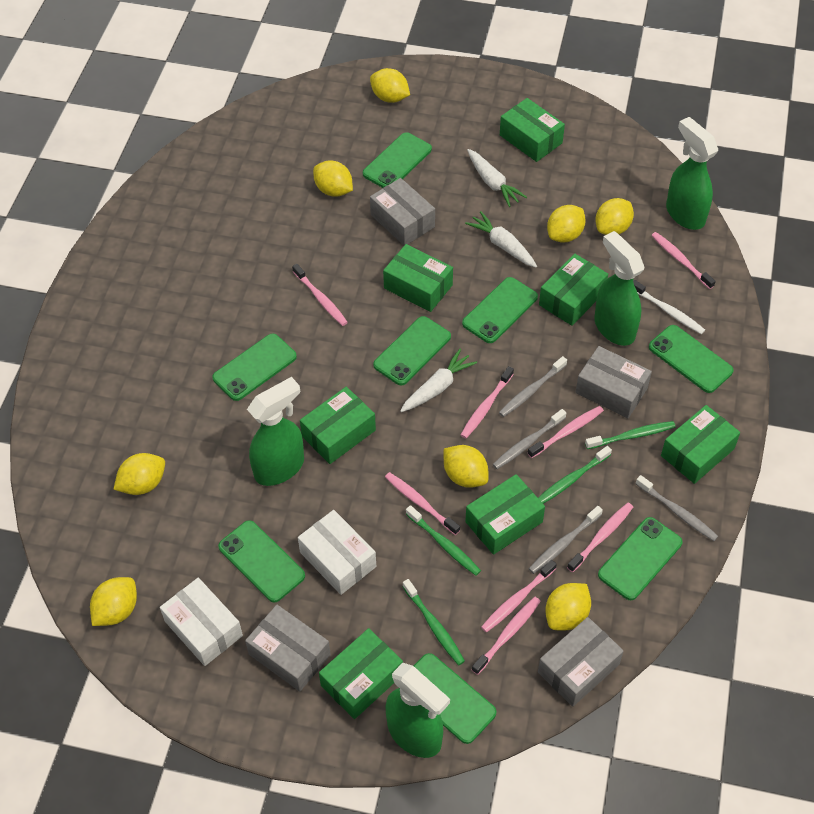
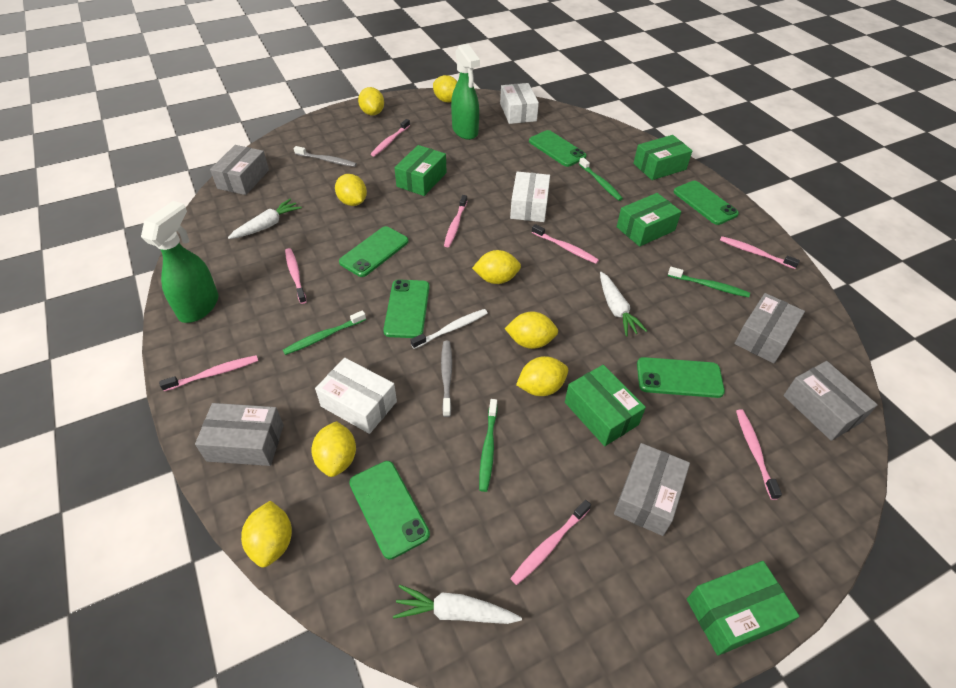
green box: [300,387,376,464] [319,628,403,719] [383,244,453,312] [465,474,545,555] [500,98,565,162] [539,254,608,326] [661,405,740,484] = 7 -> [395,145,446,196] [565,365,646,446] [617,193,681,247] [633,135,692,180] [687,561,799,656] = 5
green phone: [212,334,297,401] [218,520,305,602] [363,132,432,188] [373,316,451,385] [414,653,497,744] [462,277,538,343] [598,517,682,600] [649,325,734,393] = 8 -> [339,226,409,277] [349,461,430,559] [383,279,430,338] [529,130,587,167] [637,357,725,398] [673,181,739,225] = 6
green spray bottle: [247,377,304,486] [386,663,450,758] [594,231,644,346] [666,117,718,230] = 4 -> [141,201,218,323] [451,44,480,140] = 2
grey box: [245,605,331,692] [370,178,435,245] [538,617,624,707] [576,346,652,418] = 4 -> [195,403,284,466] [210,145,269,195] [614,443,690,536] [734,293,805,363] [783,361,878,441] = 5
grey toothbrush: [493,409,566,469] [499,356,567,417] [529,506,603,574] [636,475,718,541] = 4 -> [294,146,357,167] [441,341,452,417] = 2
white box: [160,578,243,666] [298,510,376,595] = 2 -> [315,358,397,434] [500,83,539,124] [510,172,550,222] = 3

